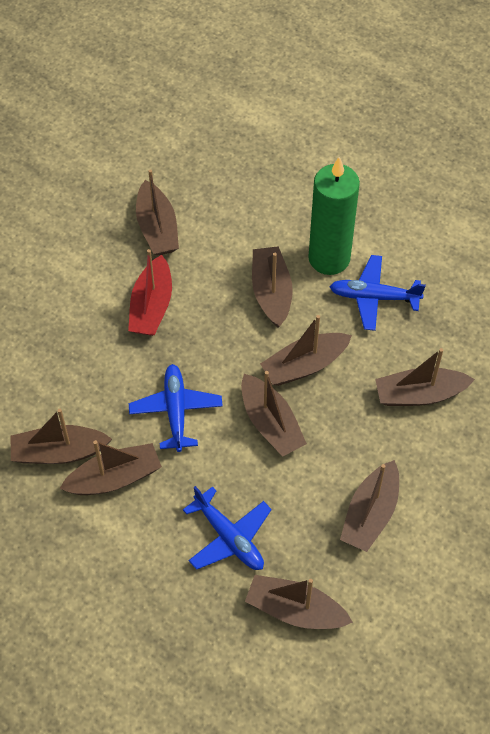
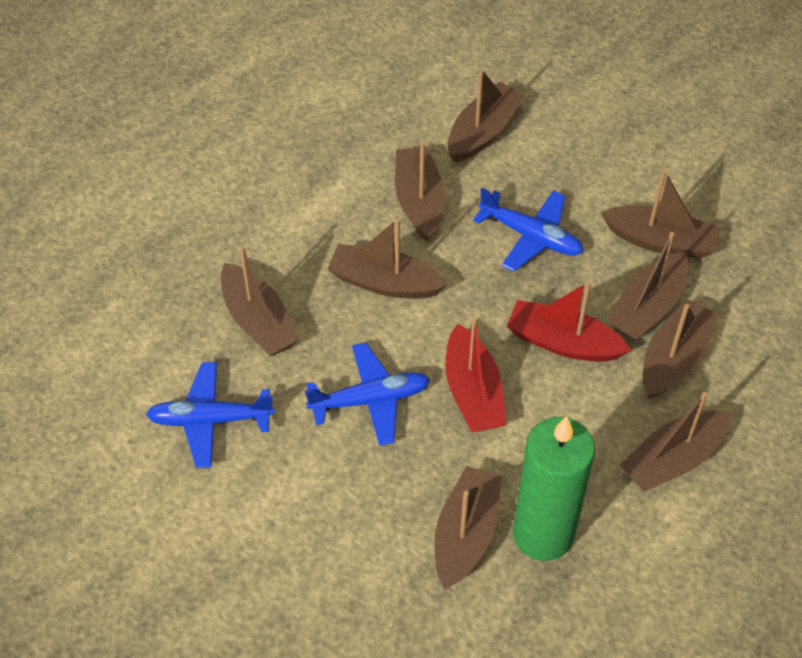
red boat: [128,249,172,336] = 1 -> [445,317,507,432] [507,282,631,361] = 2

